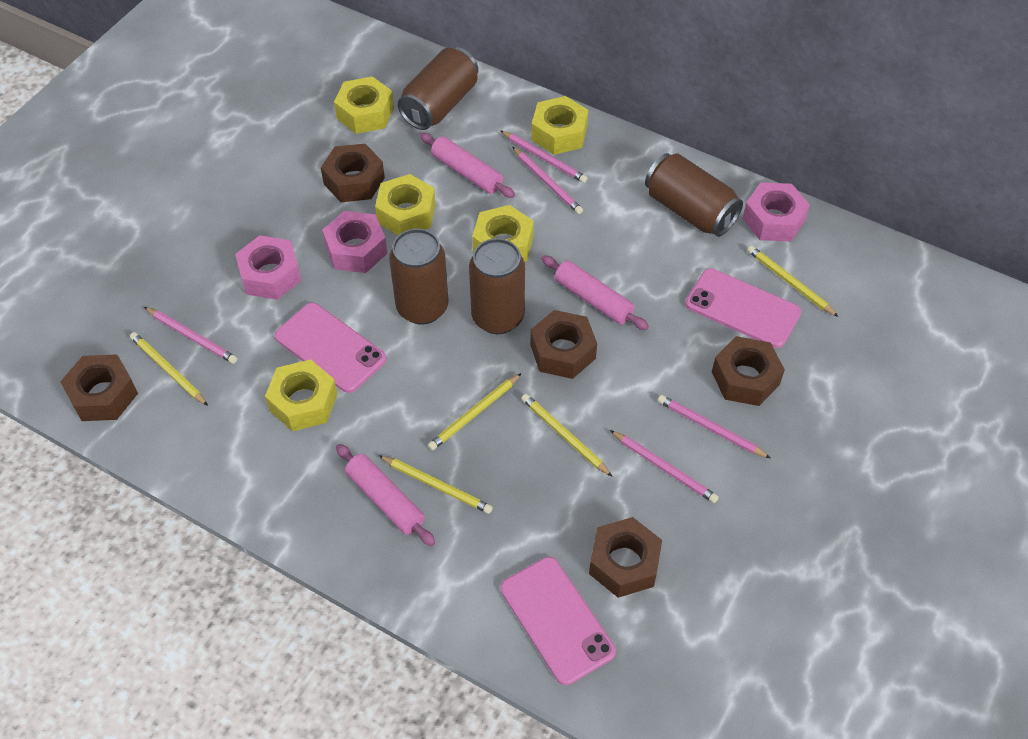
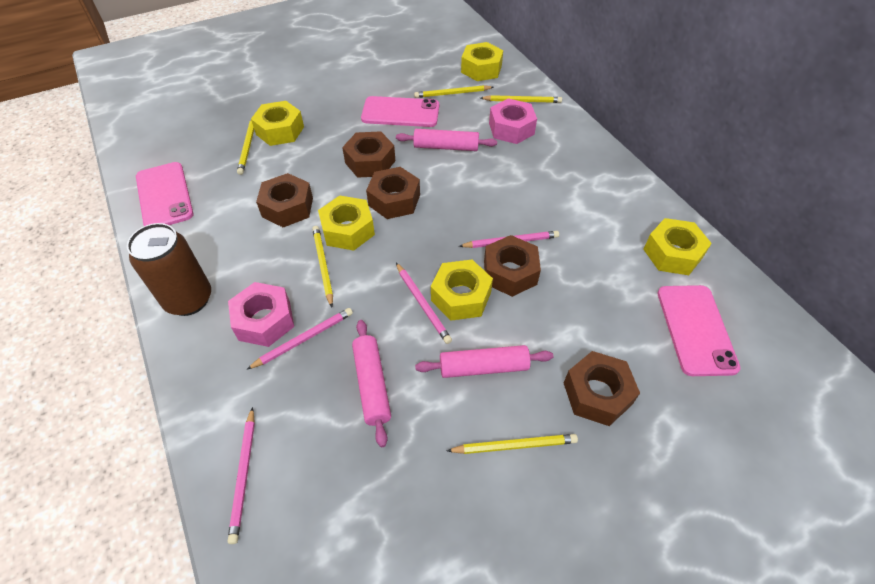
brown can: [389,229,448,325] [398,47,478,130] [469,238,525,334] [645,153,743,237] = 4 -> [127,223,211,316] = 1
pink nut: [235,235,302,300] [322,211,388,273] [742,182,810,241] = 3 -> [228,282,294,347] [489,98,537,144] = 2
pink pencil: [144,307,237,364] [500,130,587,183] [512,147,583,214] [610,430,719,503] [658,395,770,458] = 5 -> [228,407,255,544] [246,308,353,370] [396,263,452,344] [459,231,559,248] = 4

